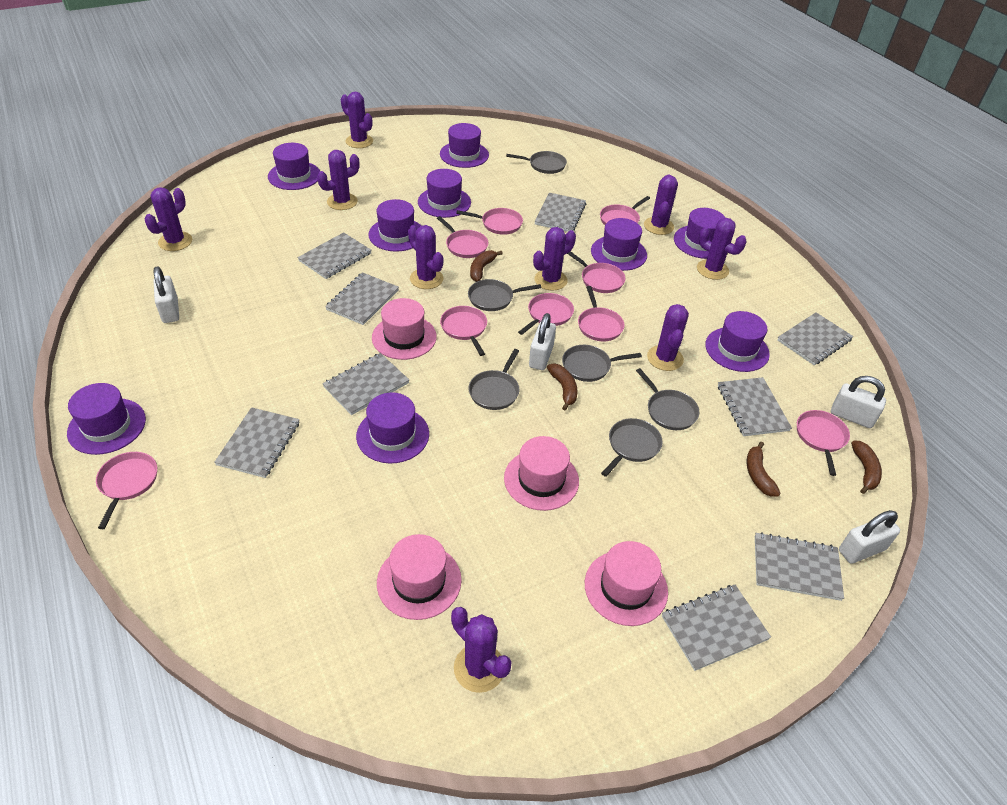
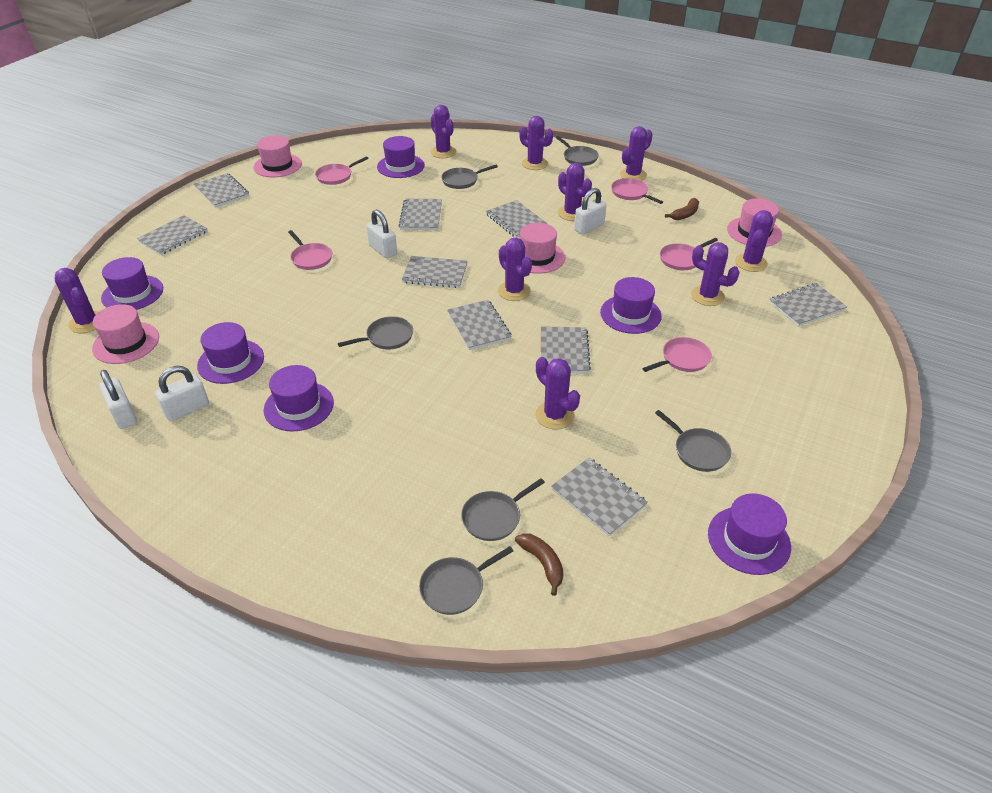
brown banana: [470,250,503,282] [547,364,578,410] [747,441,780,497] [851,440,882,494] = 4 -> [515,533,564,596] [665,198,699,220] = 2
pink pan: [96,452,157,529] [437,216,488,258] [440,306,487,356] [456,208,523,235] [518,293,574,335] [567,251,626,293] [578,286,624,341] [600,196,650,225] [797,410,850,476] = 9 -> [288,230,332,270] [315,157,369,185] [611,178,663,204] [643,337,712,372] [660,238,718,270] = 5
purple hat: [67,383,146,455] [268,143,320,190] [356,393,429,463] [368,199,421,252] [418,169,471,218] [440,123,489,168] [591,218,647,271] [674,208,725,259] [705,311,770,372] = 9 -> [101,257,163,310] [197,322,264,384] [263,365,334,431] [377,136,425,178] [600,277,662,334] [708,493,791,575] = 6

